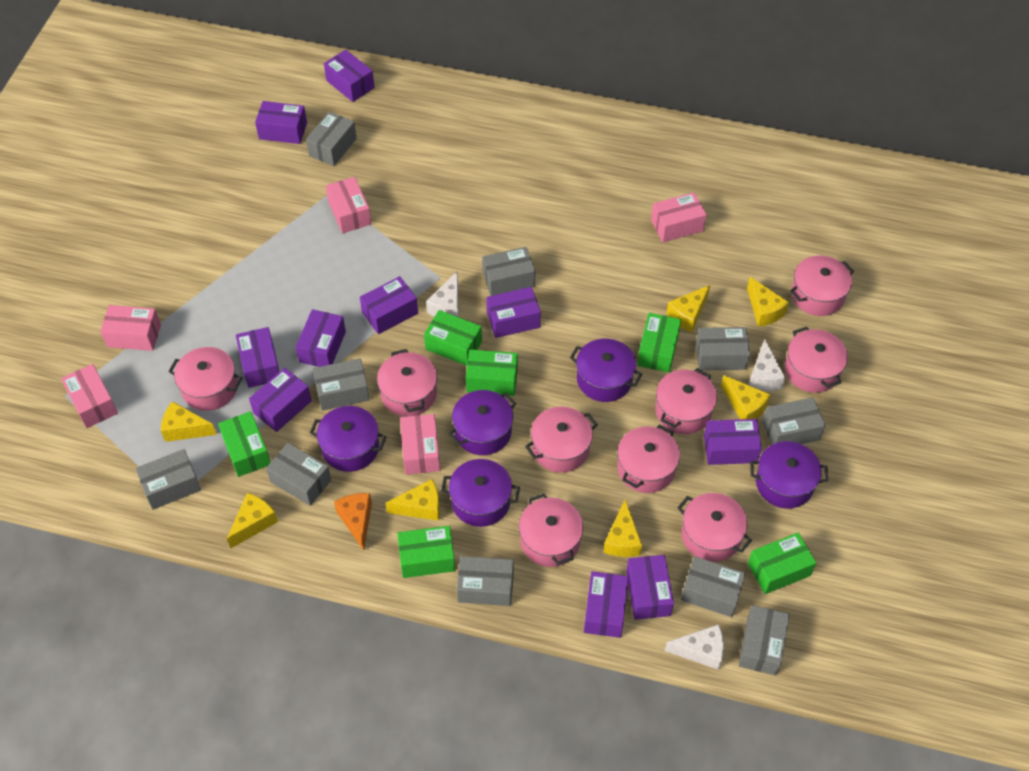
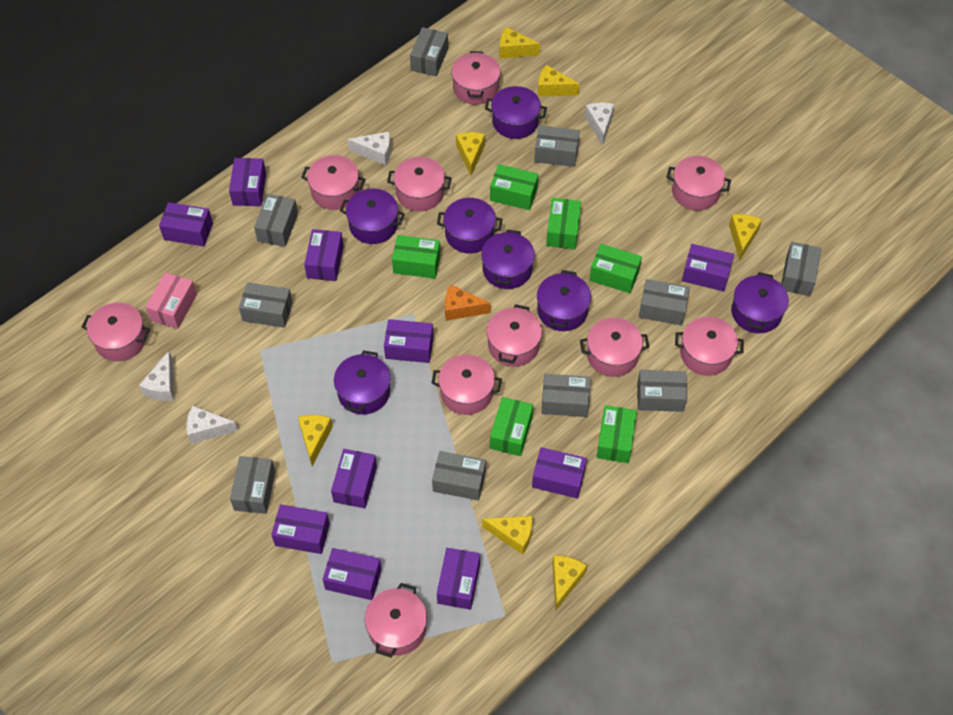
pink box: [61,364,118,428] [100,305,161,351] [326,177,371,233] [400,414,440,474] [651,192,707,242] = 5 -> [146,272,197,329] = 1
pink pot: [168,347,242,411] [377,349,437,416] [519,494,583,567] [525,407,598,473] [617,424,680,493] [655,368,717,434] [677,493,752,562] [785,327,848,393] [790,255,854,316] = 9 -> [82,302,150,361] [301,155,366,210] [365,583,427,657] [387,157,452,211] [431,354,502,415] [451,51,500,105] [487,304,542,367] [580,318,649,377] [666,156,731,210] [675,316,744,376] = 10
purple pot: [310,406,387,472] [441,459,520,527] [449,390,516,455] [570,338,642,402] [750,441,828,509] = 5 -> [334,350,390,415] [340,189,405,244] [437,198,502,253] [481,229,535,289] [485,86,547,139] [537,270,591,331] [731,272,789,333] = 7
white cheese: [426,272,458,317] [665,624,724,670] [749,339,786,391] = 3 -> [139,351,174,401] [186,405,238,444] [347,132,391,165] [585,102,614,146] = 4

